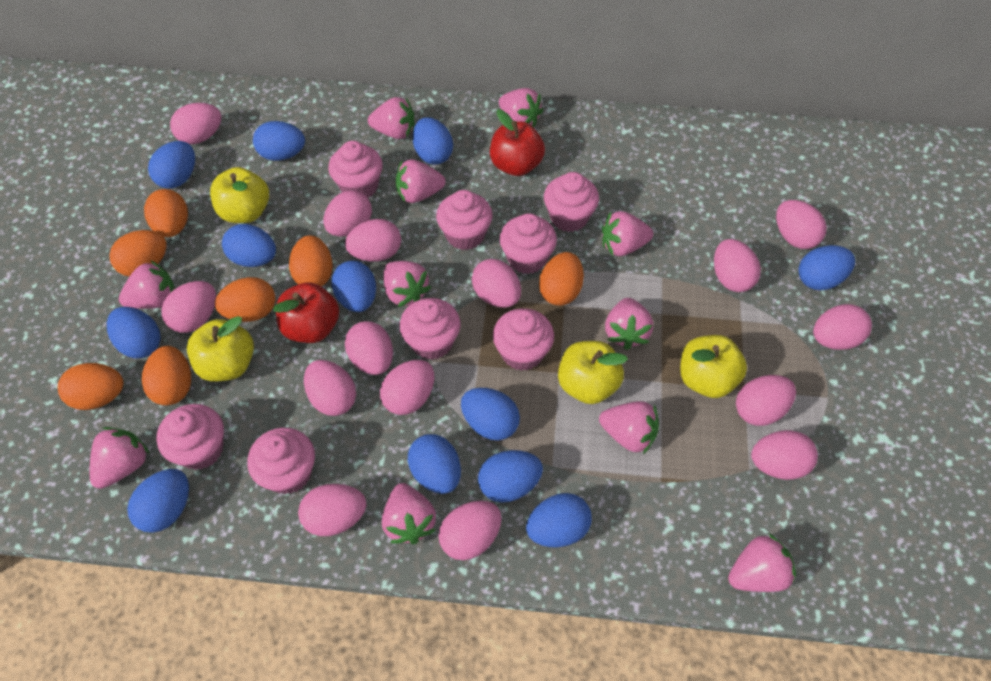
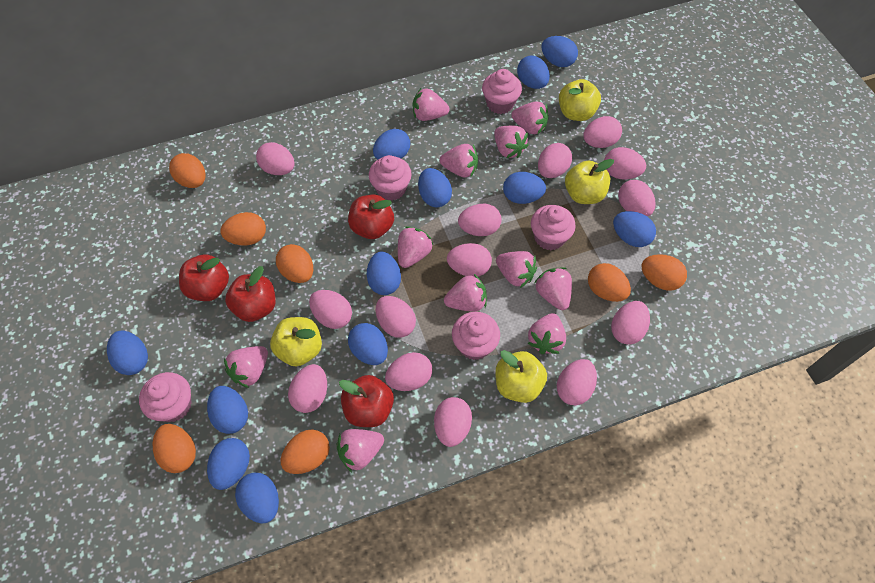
pink cupcake: [156,404,224,470] [247,427,315,494] [328,141,383,198] [399,298,460,360] [436,190,493,250] [493,308,554,371] [500,213,557,274] [544,172,599,232] = 8 -> [139,372,192,422] [369,155,412,200] [452,312,500,360] [482,69,522,114] [531,205,576,250] = 5
pink egg: [162,281,216,333] [170,103,221,144] [298,484,367,536] [304,360,356,416] [324,190,372,237] [345,219,401,262] [345,321,393,375] [380,360,434,415] [438,500,502,560] [472,259,521,308] [714,239,761,292] [736,375,796,426] [751,430,818,480] [776,200,827,249] [813,304,872,350] = 15 -> [256,142,295,175] [288,364,327,413] [309,290,352,329] [376,296,416,338] [385,352,432,391] [434,397,472,447] [447,243,492,277] [458,204,501,236] [538,143,572,178] [557,359,597,405] [583,116,622,148] [604,147,646,179] [611,301,650,345] [618,180,656,216] = 14
red apple: [273,282,339,343] [490,109,545,176] = 2 -> [179,254,229,301] [225,266,276,322] [339,375,394,427] [348,195,394,239] = 4

